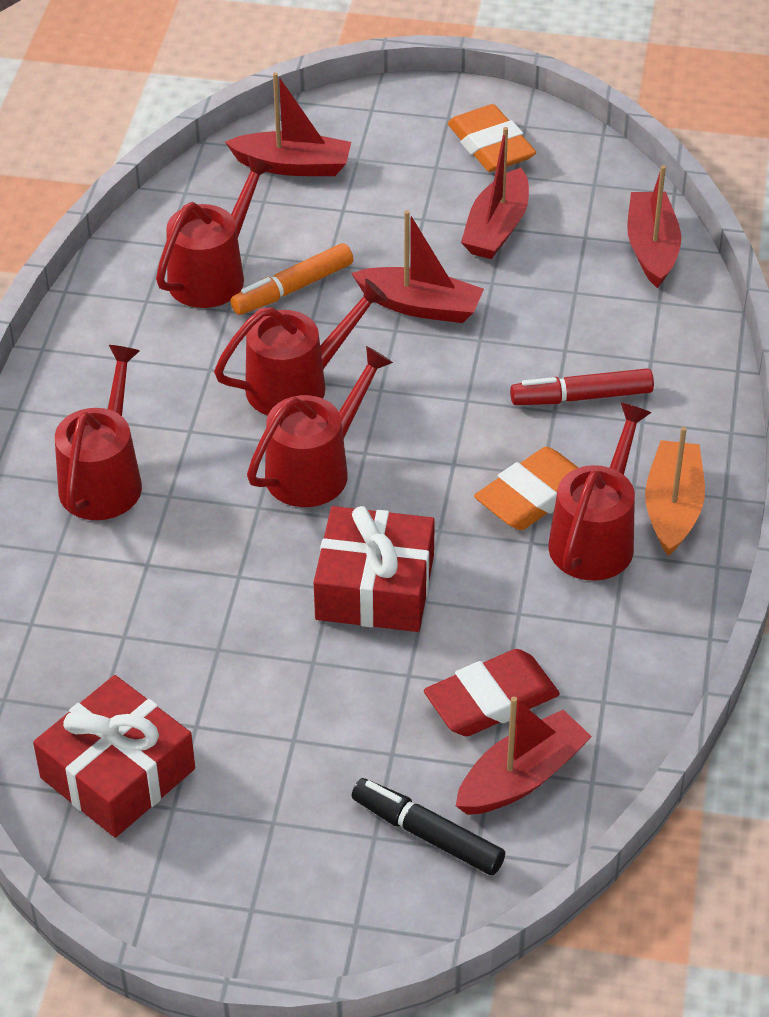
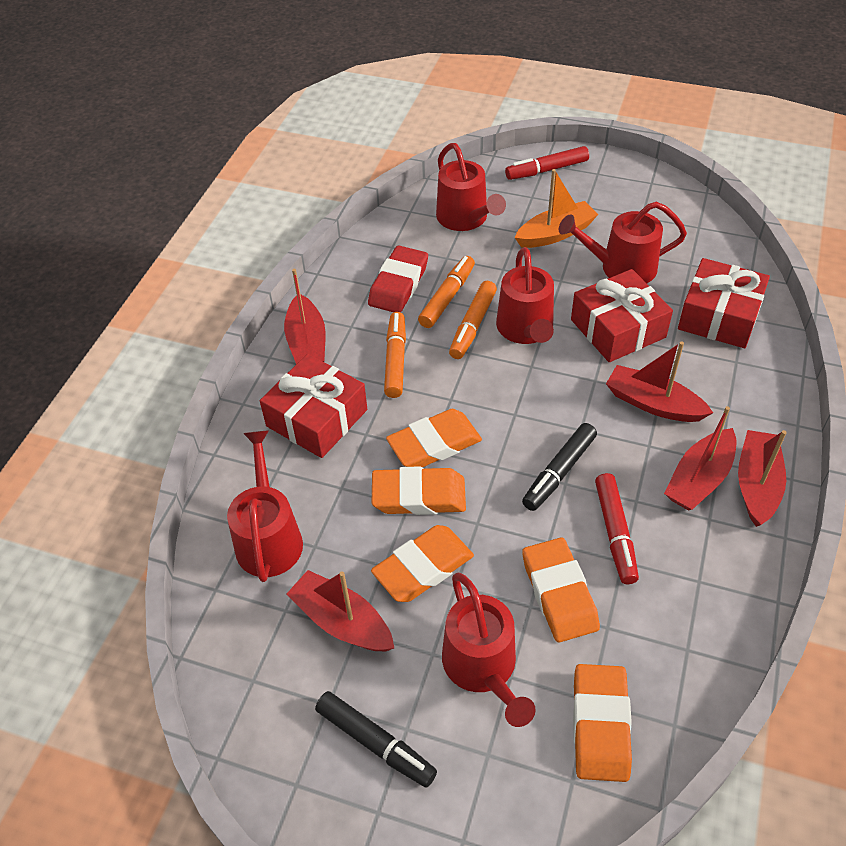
black marker: [352,778,505,875] = 1 -> [315,691,437,788] [522,423,597,511] = 2
orange eraser: [448,104,536,172] [474,447,578,530] = 2 -> [371,525,474,602] [372,466,466,515] [386,409,482,467] [522,537,600,642] [573,664,632,782] = 5
orange marker: [230,243,353,315] = 1 -> [384,312,406,398] [418,256,475,328] [449,281,497,359] = 3
red gift: [33,675,195,838] [313,506,435,632] = 2 -> [260,354,367,458] [571,269,673,362] [678,258,770,348] = 3
red marker: [510,368,654,405] = 1 -> [505,146,589,180] [595,473,639,584] = 2

